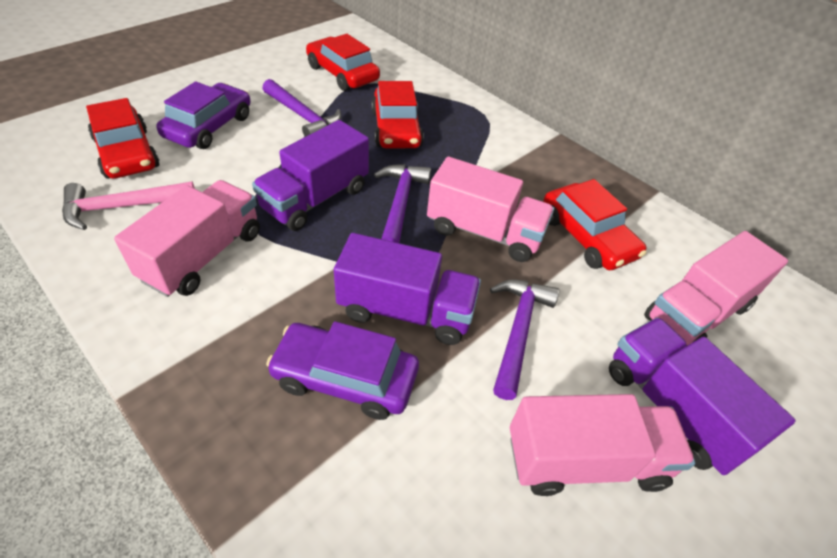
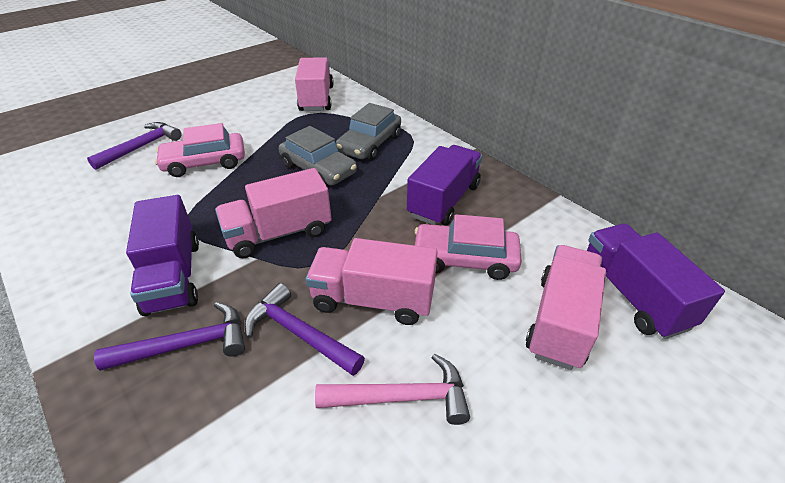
grey car: none = 0 -> [279,126,357,186] [336,103,401,161] = 2
pink car: none = 0 -> [155,123,245,177] [414,214,522,280] = 2
purple car: [156,81,251,149] [266,321,419,420] = 2 -> none = 0
red car: [86,98,160,179] [306,34,380,91] [371,81,424,149] [543,179,647,270] = 4 -> none = 0

